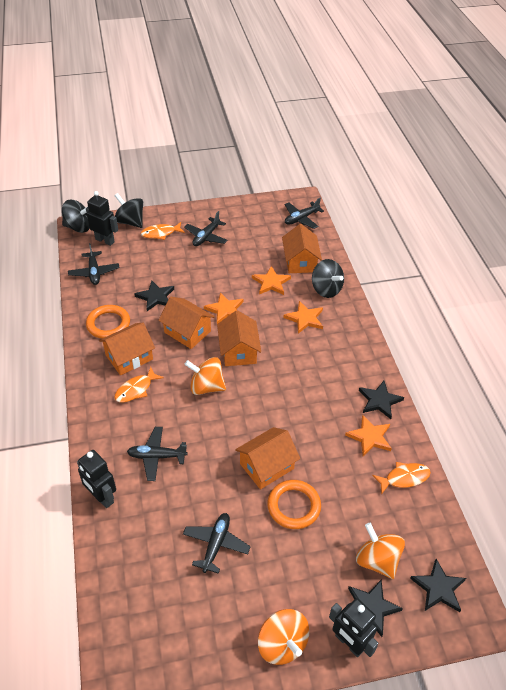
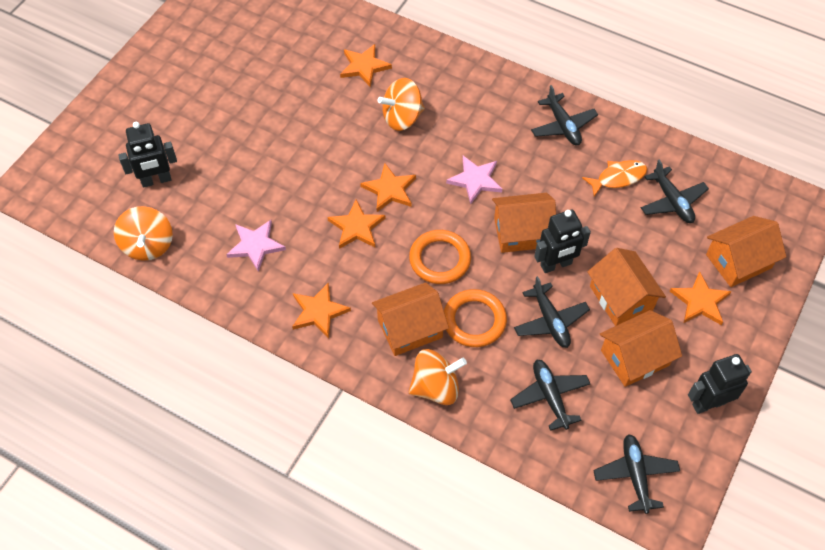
black spinning top: [62,200,90,233] [115,193,143,228] [312,259,344,298] = 3 -> none = 0
black star: [134,280,174,311] [348,580,403,637] [359,381,404,419] [410,559,466,612] = 4 -> none = 0
orange fish: [114,367,164,403] [141,222,185,240] [372,462,431,495] = 3 -> [582,160,647,197] = 1
orange star: [204,292,243,324] [252,266,291,295] [284,301,323,334] [345,415,392,456] = 4 -> [292,282,351,338] [327,200,386,249] [340,44,392,87] [360,164,416,212] [669,271,732,325] = 5
pink star: none = 0 -> [226,220,286,272] [446,156,502,204] = 2

